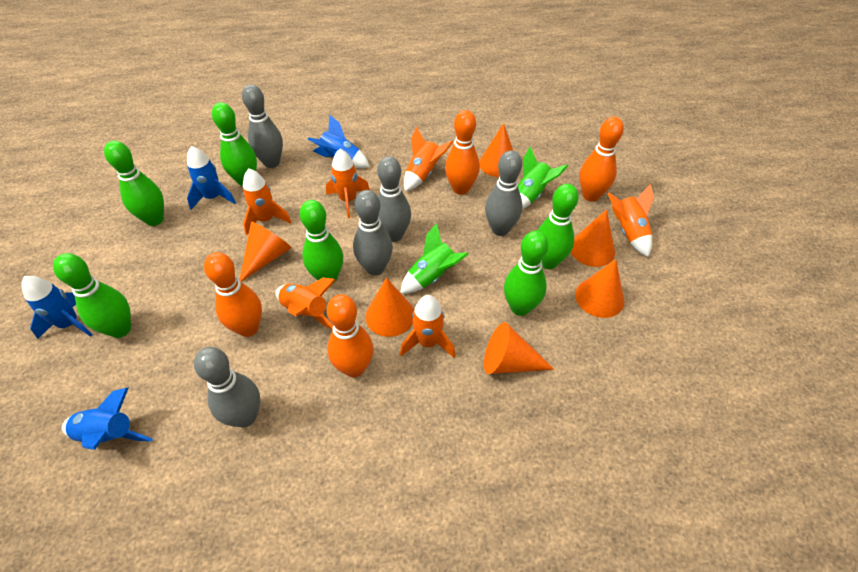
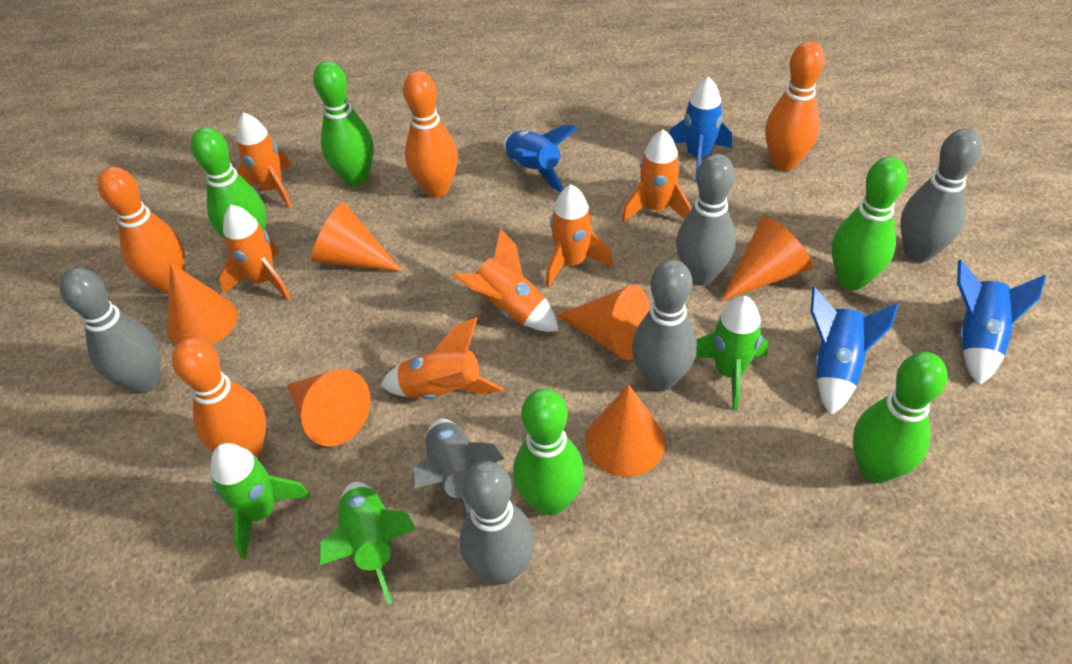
green bowling pin: [53,253,131,338] [104,141,164,226] [212,102,257,187] [300,200,343,284] [504,231,549,316] [537,184,579,269] = 6 -> [191,127,266,239] [313,61,374,187] [513,388,584,515] [832,157,907,290] [853,352,947,483] = 5
green rocket: [400,223,468,293] [518,147,568,209] = 2 -> [211,443,310,559] [319,482,416,604] [696,296,768,410] = 3
grey rocket: none = 0 -> [412,418,504,515] = 1

